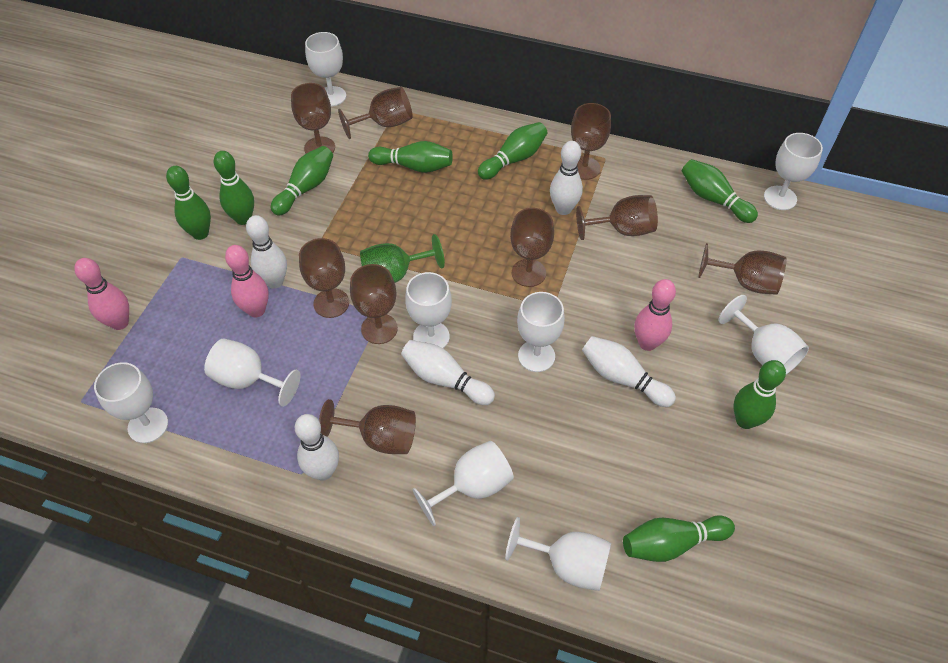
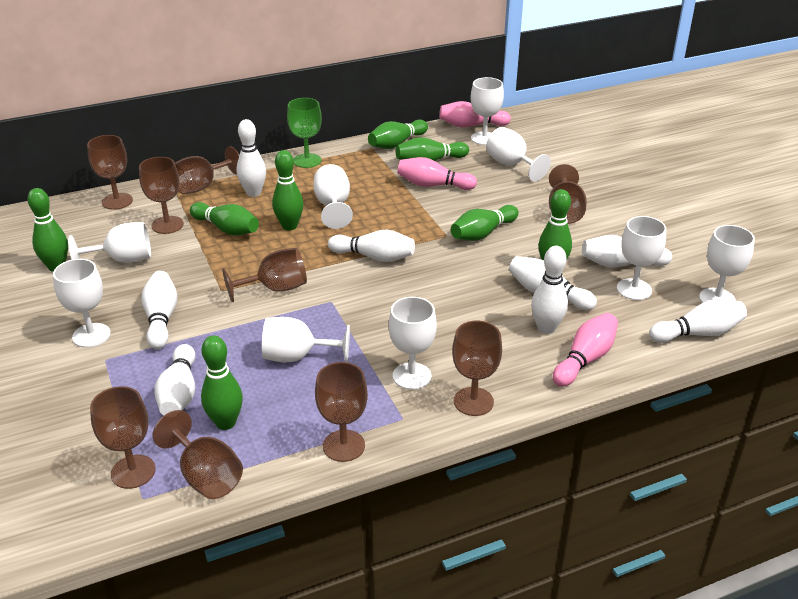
white bowling pin: [246,215,287,289] [295,414,339,481] [401,340,495,405] [550,141,583,215] [582,336,676,407] = 5 -> [141,271,178,349] [154,344,195,416] [237,119,266,197] [328,230,415,262] [509,256,597,311] [531,246,568,334] [582,235,672,267] [649,299,747,343] = 8

